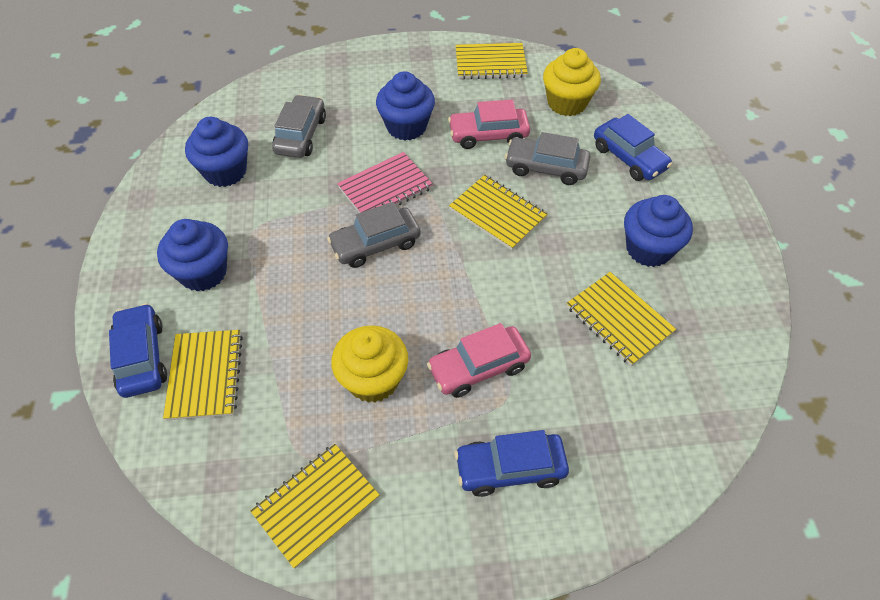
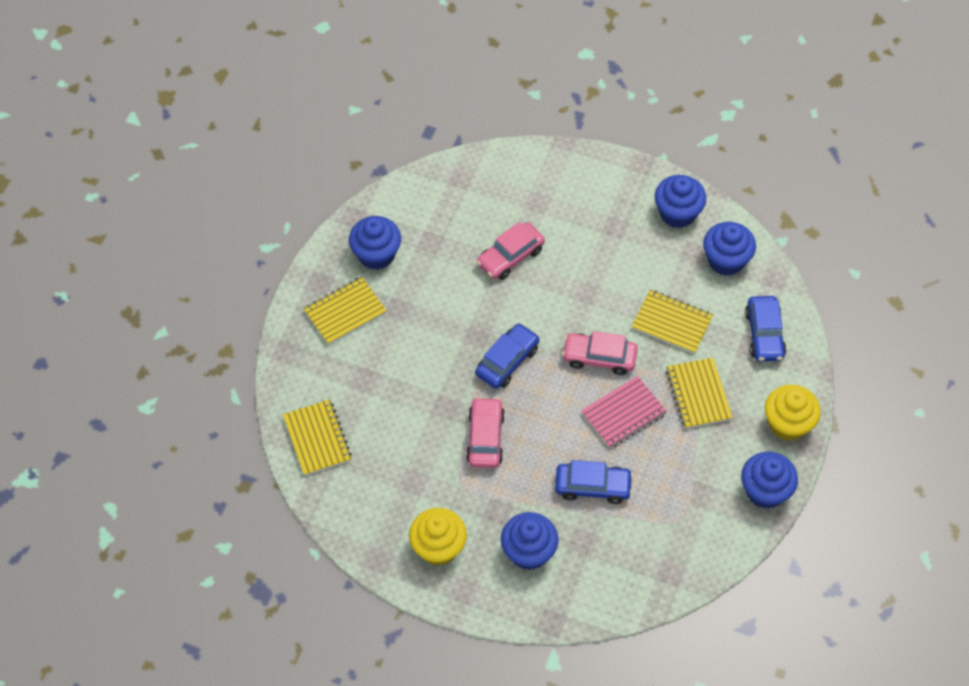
blue cupcake: [157,219,228,291] [185,117,248,187] [376,71,435,140] [624,195,693,267] = 4 -> [349,216,401,270] [501,512,559,570] [655,175,706,228] [703,222,756,276] [741,452,798,509] = 5
grey car: [272,95,326,158] [327,202,421,268] [505,132,590,185] = 3 -> none = 0
pink car: [427,323,531,398] [448,100,530,149] = 2 -> [466,397,505,468] [476,222,545,280] [562,331,638,375] = 3
yellow notebook: [163,330,243,420] [250,444,379,569] [449,175,547,250] [456,43,528,80] [567,272,676,366] = 5 -> [283,399,352,476] [304,277,386,345] [632,290,713,354] [666,358,733,429] = 4

